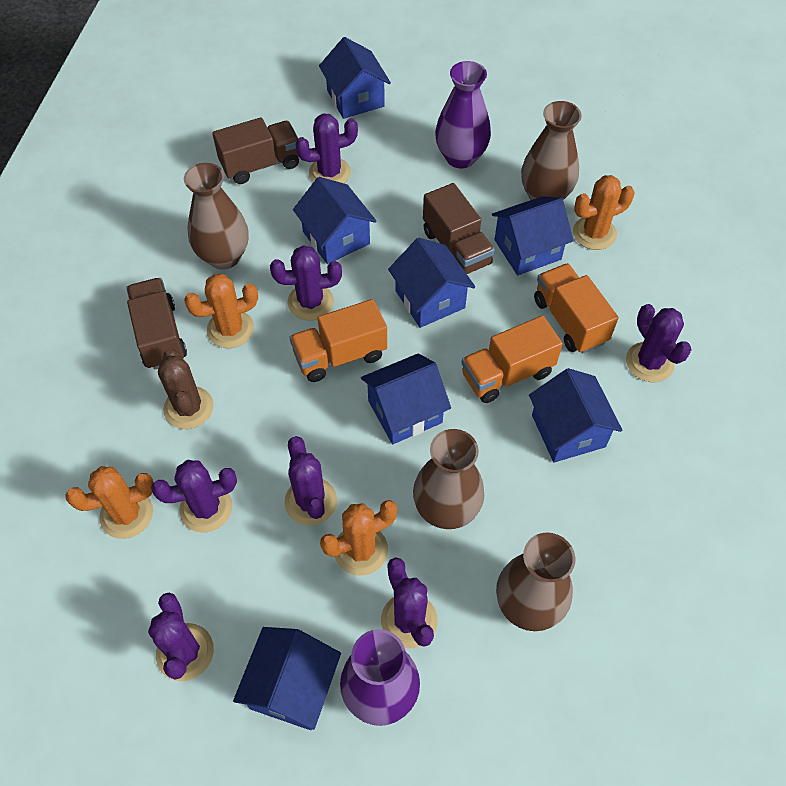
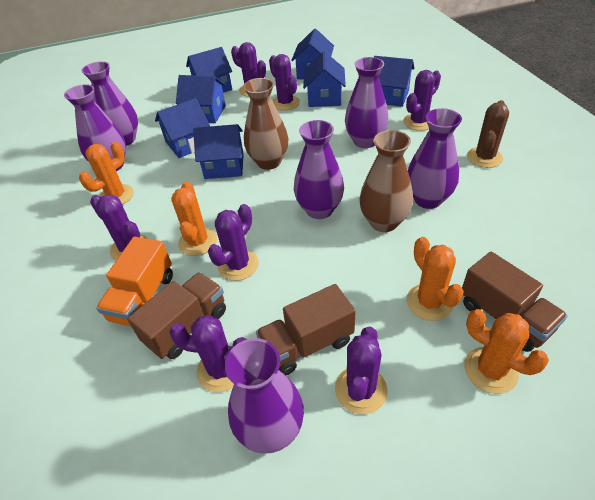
brown vase: [184,163,249,270] [413,429,484,529] [496,533,575,631] [521,101,582,200] = 4 -> [244,78,288,170] [360,130,413,232] = 2
orange truck: [289,299,387,382] [462,316,563,403] [534,263,619,353] = 3 -> [96,237,173,326] = 1
purple vase: [340,629,420,726] [435,61,491,168] = 2 -> [64,84,126,171] [82,61,138,146] [225,338,304,454] [294,120,344,219] [345,57,388,148] [408,108,462,209] = 6

